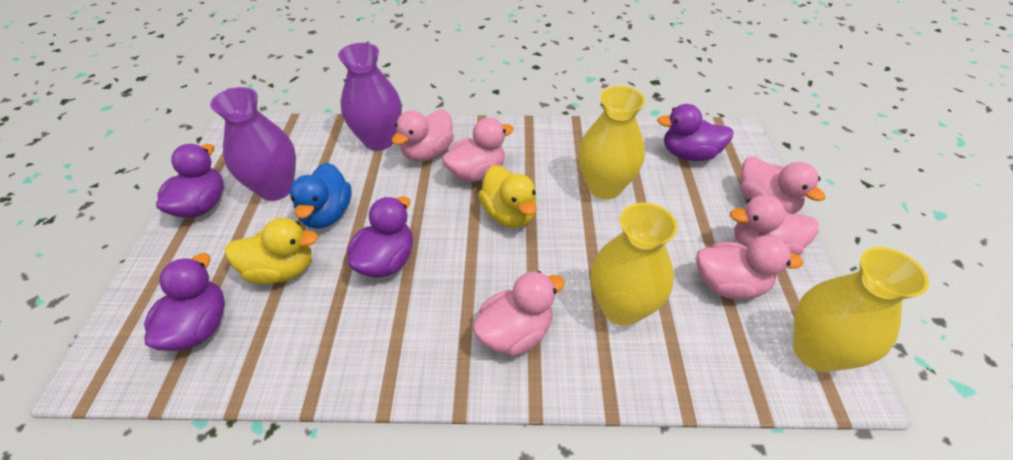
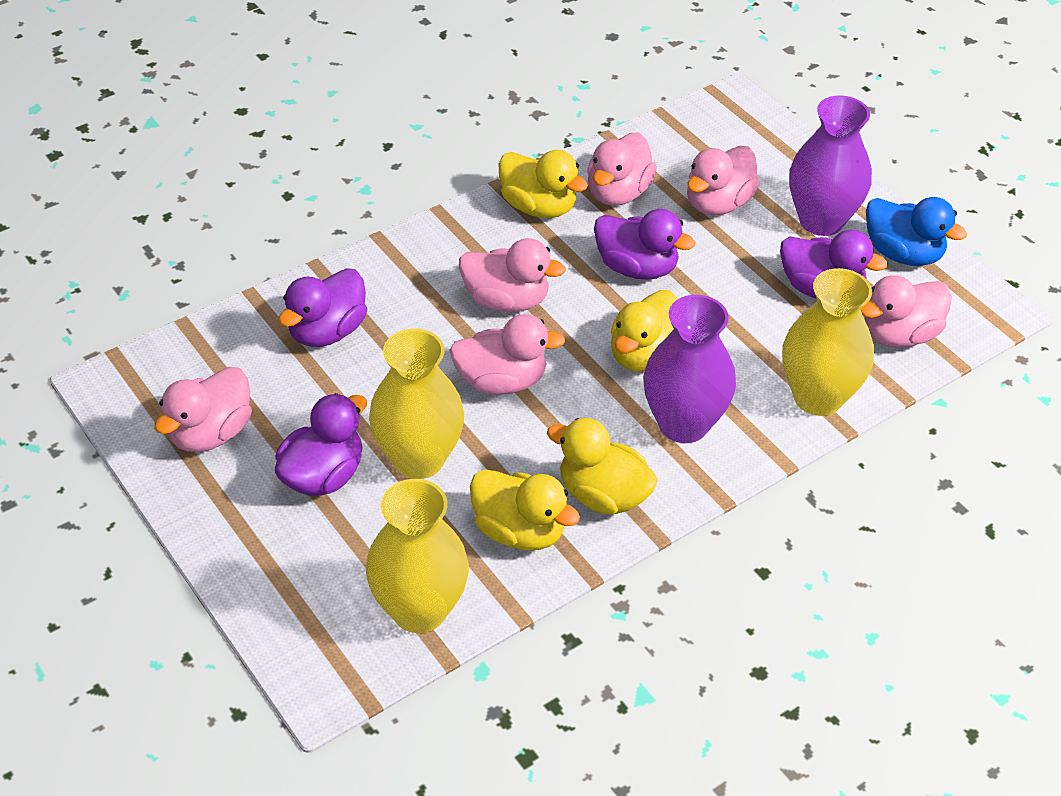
yellow duck: [225,218,318,284] [478,165,537,228] = 2 -> [470,469,580,550] [499,150,588,218] [547,418,658,514] [611,290,678,372] = 4

